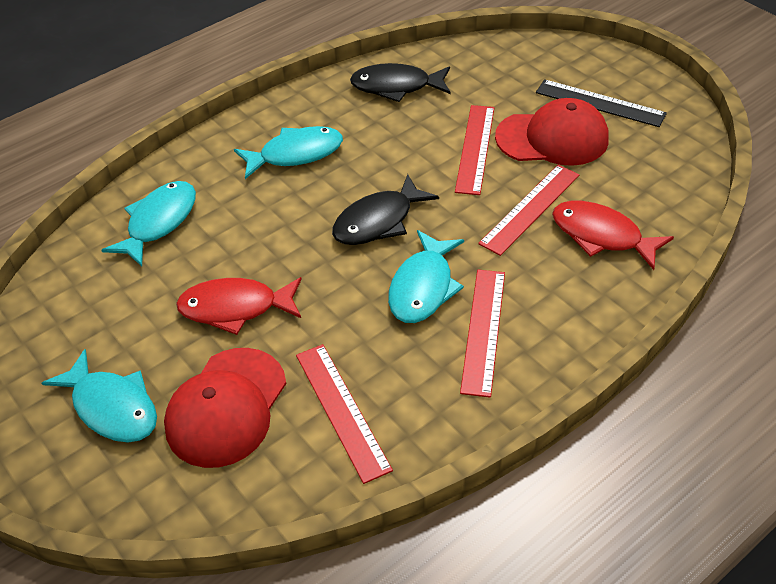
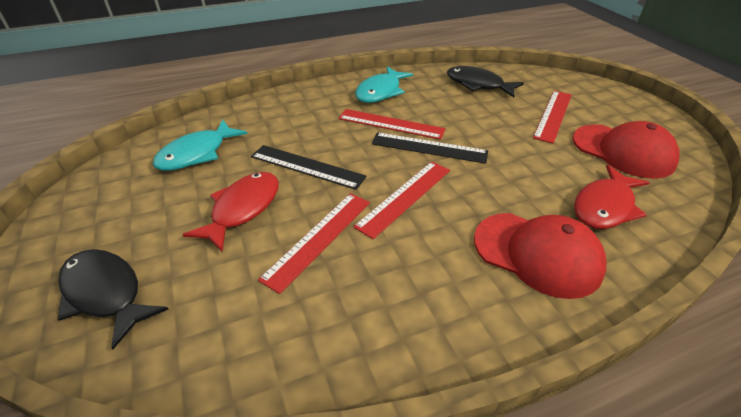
black ruler: [536,79,667,127] = 1 -> [251,145,367,190] [372,132,488,164] = 2
turquoise fish: [42,349,157,442] [101,181,196,266] [234,126,343,179] [388,230,464,323] = 4 -> [153,120,248,171] [355,67,413,103] = 2

